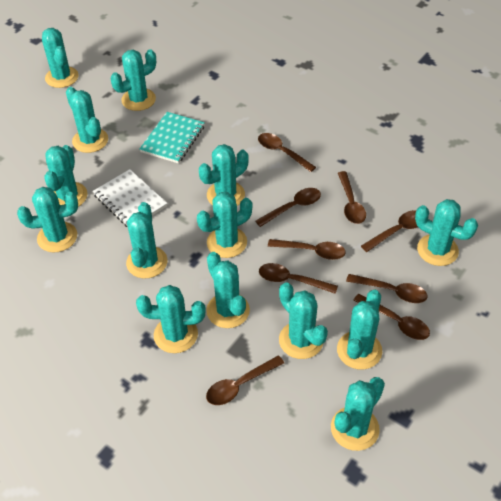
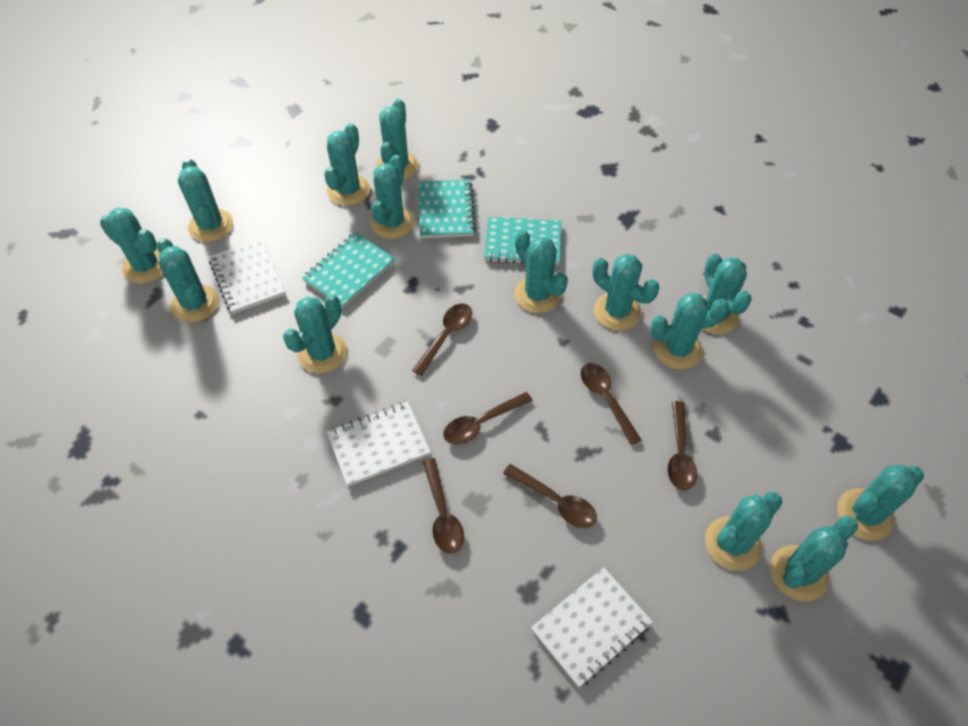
brown spoon: [206,355,284,405] [255,188,321,227] [258,133,316,172] [259,263,338,294] [268,239,346,260] [338,171,366,224] [346,274,427,303] [353,294,430,340] [361,210,418,252] = 9 -> [412,304,472,376] [422,458,464,553] [443,392,532,444] [503,464,597,528] [581,363,642,445] [668,401,697,490] = 6
turquoise notebook: [140,112,205,163] = 1 -> [302,232,395,308] [419,179,476,238] [484,217,561,265] = 3
white notebook: [93,169,167,227] = 1 -> [209,238,286,314] [327,401,431,487] [531,567,653,688] = 3

